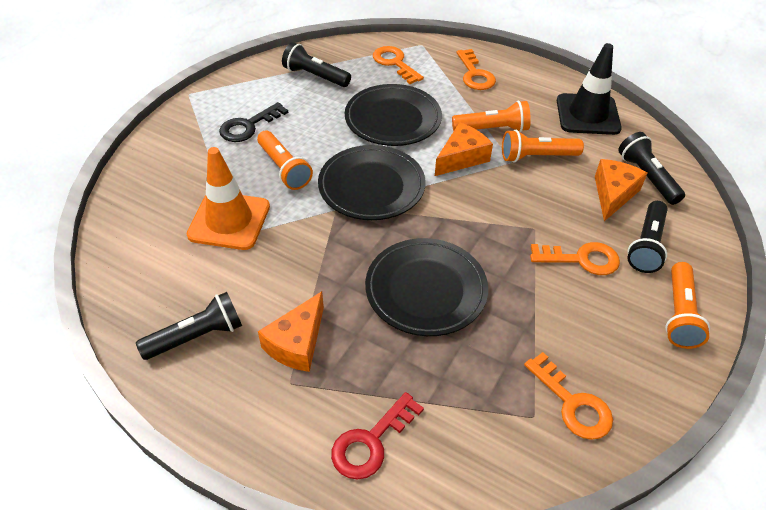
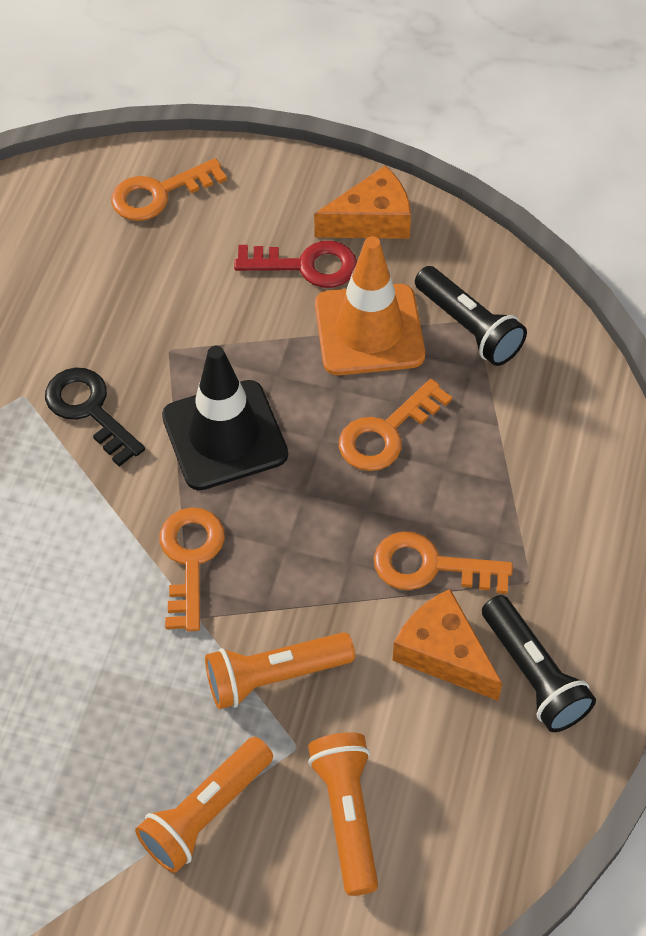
black flashlight: [136,292,242,360] [282,42,351,87] [618,132,685,205] [627,201,668,273] = 4 -> [415,266,527,366] [482,595,596,732] = 2
black plate: [318,145,426,220] [345,84,442,146] [365,238,488,336] = 3 -> none = 0
orange cheese: [258,291,324,372] [435,122,493,176] [595,159,647,221] = 3 -> [314,166,411,239] [392,589,502,701] = 2
orange flashlight: [257,131,313,190] [452,101,531,132] [502,130,584,162] [665,262,710,349] = 4 -> [135,737,273,873] [205,632,355,709] [308,732,378,896] = 3

